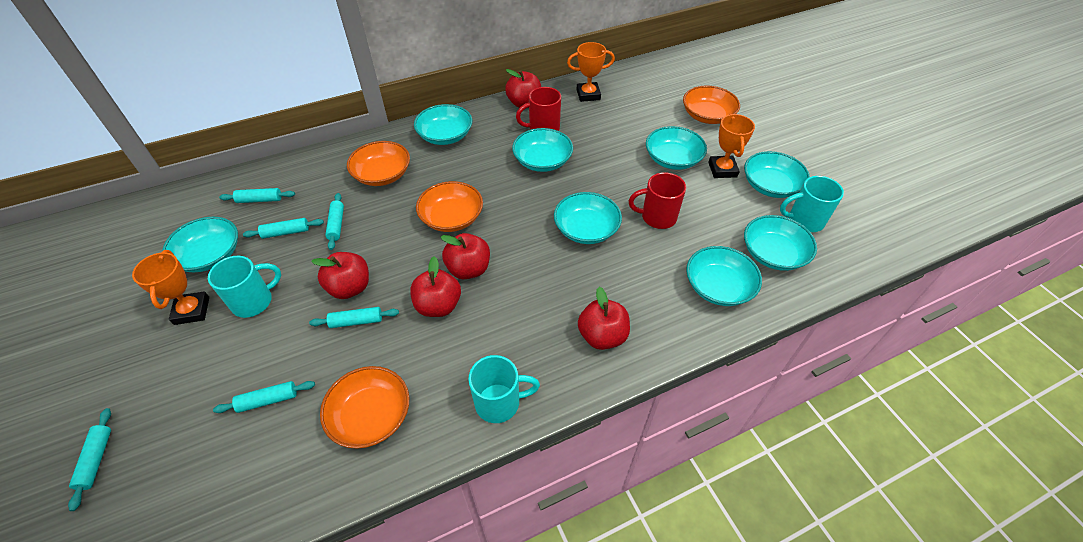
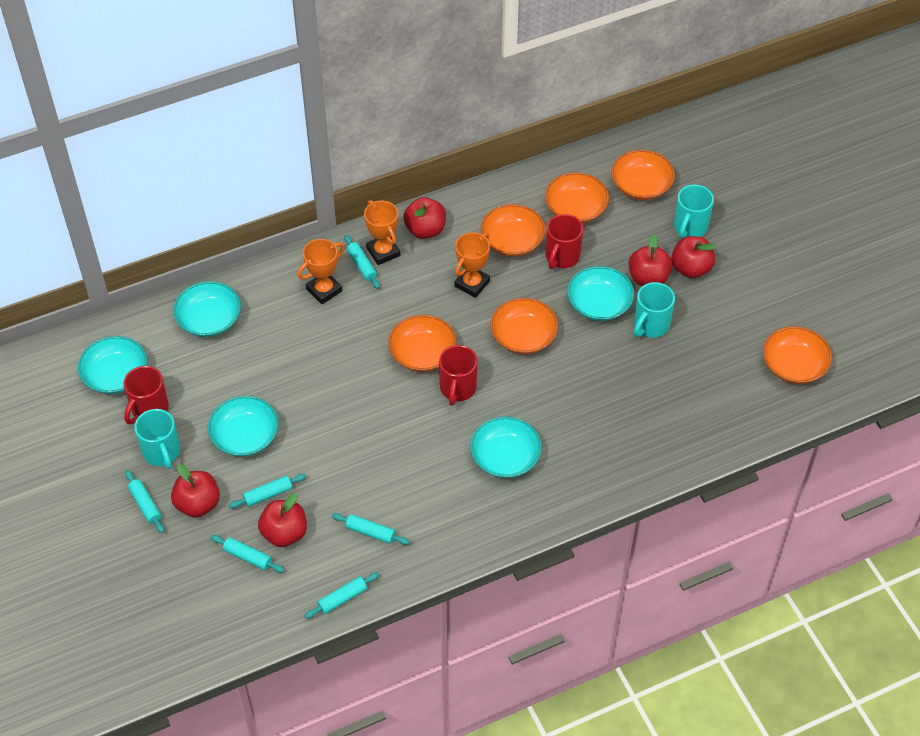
orange bowl: [320,366,409,449] [347,141,410,186] [416,181,483,232] [683,86,740,124] = 4 -> [388,315,457,372] [480,204,546,257] [490,298,558,354] [545,172,609,223] [611,150,675,200] [763,326,832,384] = 6
red mug: [516,87,561,131] [629,172,686,229] = 2 -> [123,366,169,424] [439,345,478,406] [546,214,583,269] = 3
turquoise bowl: [162,217,238,272] [414,104,472,145] [512,128,573,172] [554,192,622,244] [646,126,707,170] [686,246,762,306] [744,151,810,198] [744,215,817,271] = 8 -> [78,336,147,394] [173,281,241,337] [207,396,279,457] [470,416,542,478] [567,266,634,321] = 5

